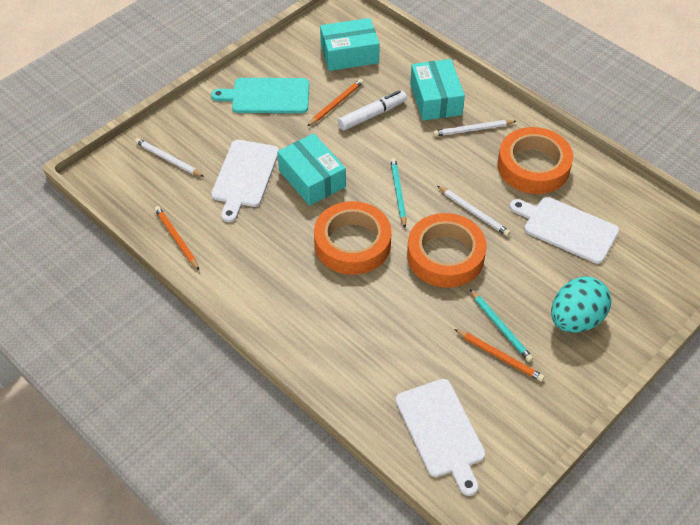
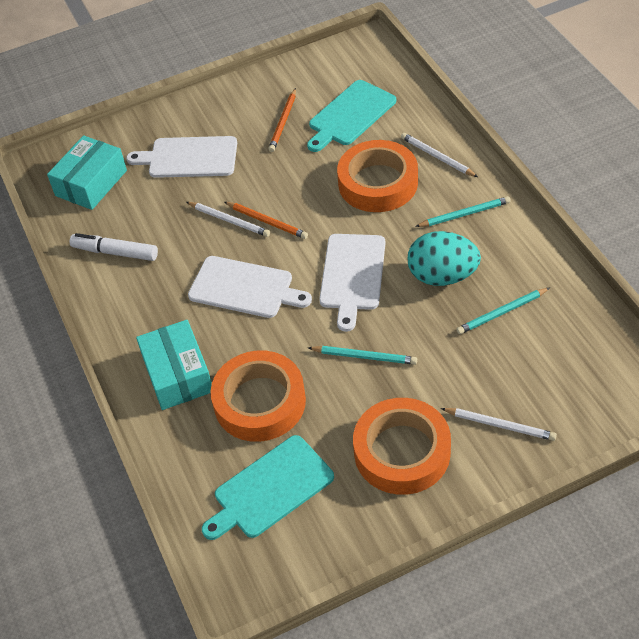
orange pencil: [154,206,199,270] [307,79,364,126] [454,329,545,382] = 3 -> [225,202,308,239] [268,88,296,152] = 2
turquoise box: [277,133,346,206] [320,18,380,71] [410,59,465,121] = 3 -> [47,135,127,210] [136,320,212,410] = 2
turquoise cutting board: [211,78,309,113] = 1 -> [202,435,334,540] [307,80,396,152] = 2
turquoise pencil: [390,158,406,228] [470,290,533,362] = 2 -> [309,346,417,365] [415,196,511,227] [456,288,550,334] = 3

